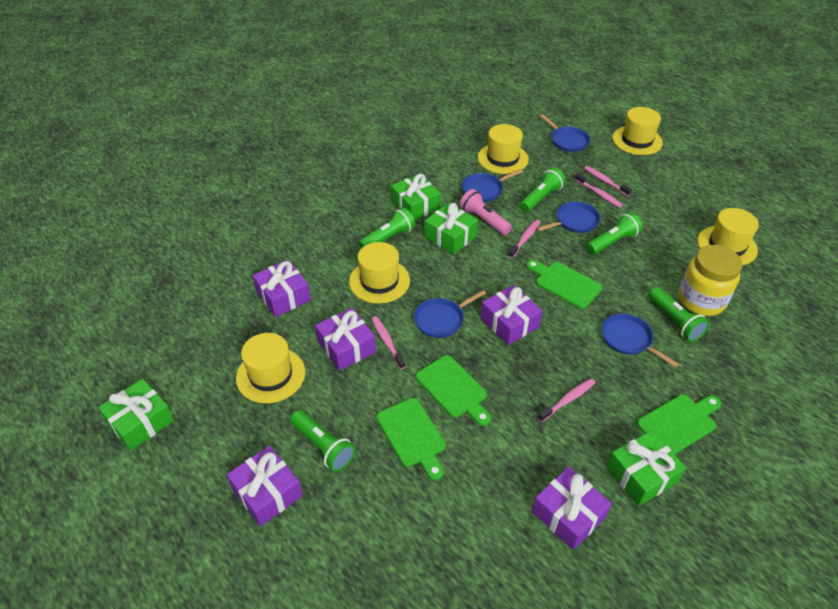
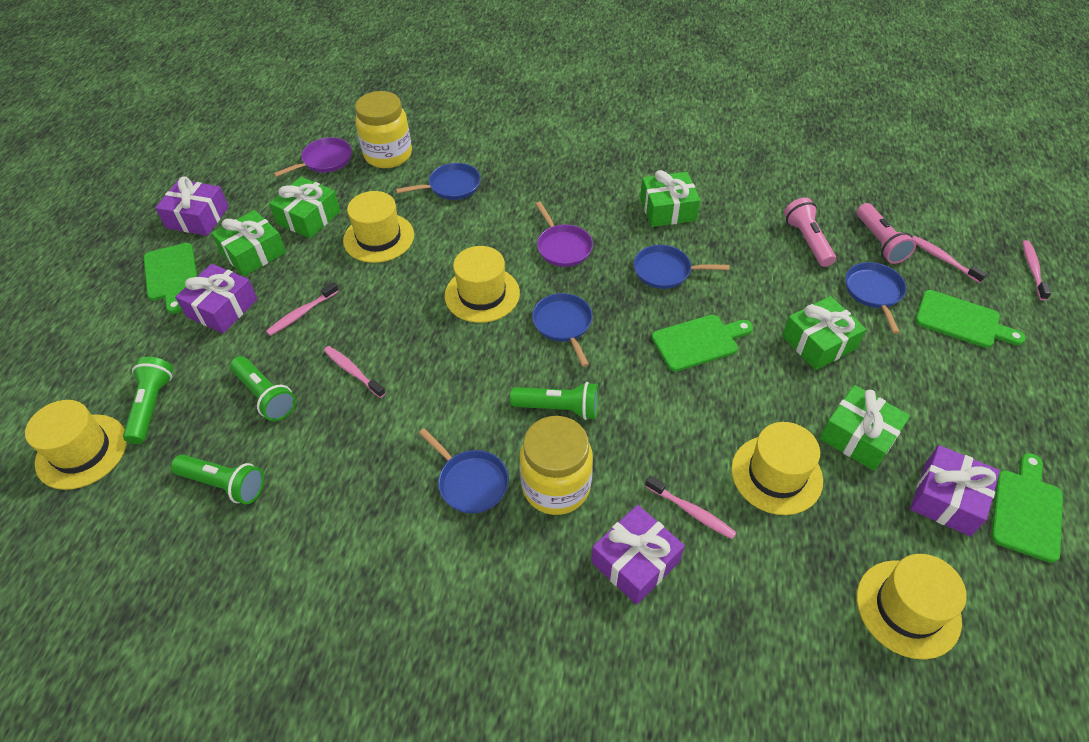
green flashlight: [290,410,355,472] [359,207,415,248] [520,168,566,212] [586,212,642,254] [649,287,710,342] = 5 -> [123,357,173,444] [171,455,264,504] [230,356,296,421] [510,382,598,420] = 4
green gift: [98,379,174,451] [391,174,441,221] [424,203,478,255] [606,430,686,506] = 4 -> [212,210,286,276] [269,177,340,239] [640,170,700,227] [782,296,866,370] [820,385,910,471] = 5
pink flashlight: [459,189,512,235] = 1 -> [784,197,836,267] [857,203,916,264] = 2
purple gift: [227,446,303,526] [253,260,311,317] [315,308,376,371] [480,285,542,345] [532,467,612,550] = 5 -> [155,177,229,236] [175,264,257,333] [591,505,685,605] [910,445,1000,536] = 4
purple pan: none = 0 -> [273,137,352,177] [536,202,593,267] = 2
yellow jar: [679,245,742,316] = 1 -> [355,91,412,168] [520,416,593,515] = 2

